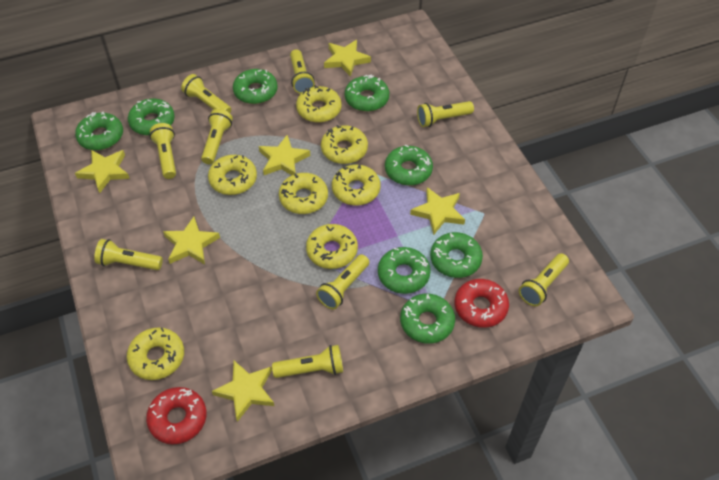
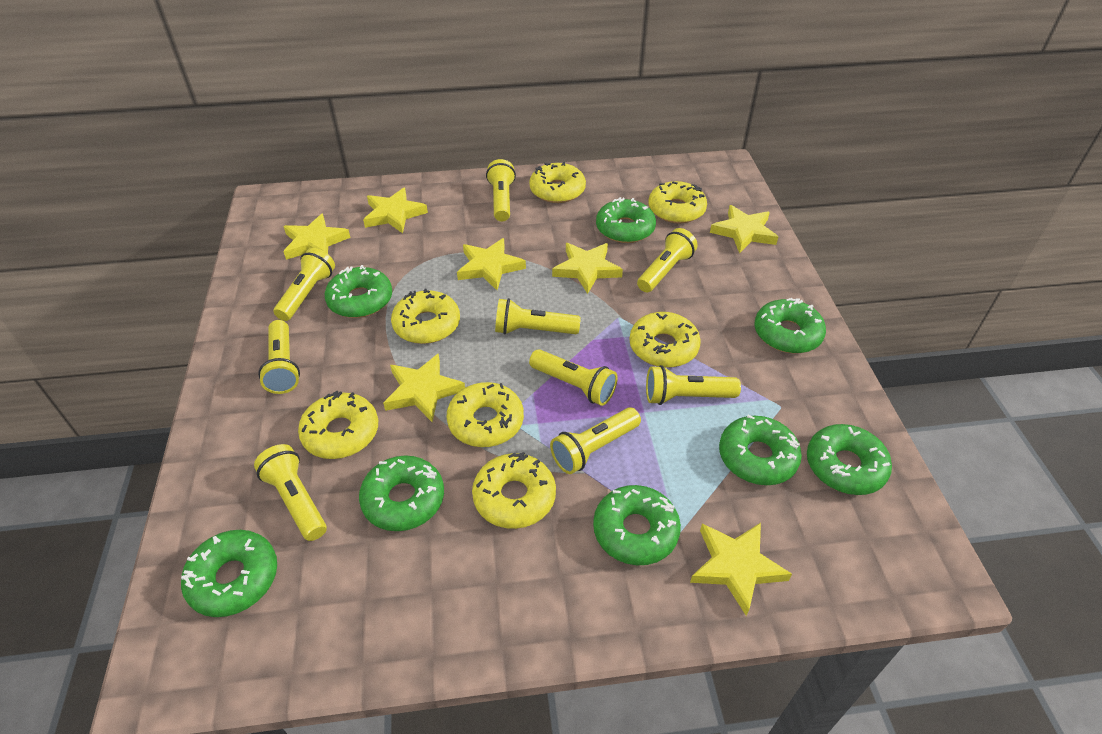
red donut: [146,387,207,445] [454,279,509,328] = 2 -> none = 0
yellow star: [75,150,130,193] [163,217,220,264] [212,361,274,422] [259,135,310,175] [324,40,371,77] [410,187,465,235] = 6 -> [283,214,351,260] [363,187,428,233] [383,353,465,422] [457,238,526,290] [552,243,623,294] [690,523,792,616] [710,205,778,253] = 7

